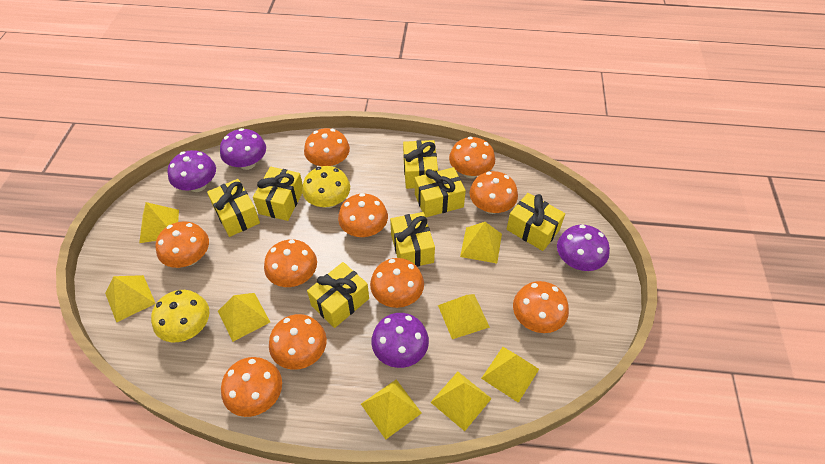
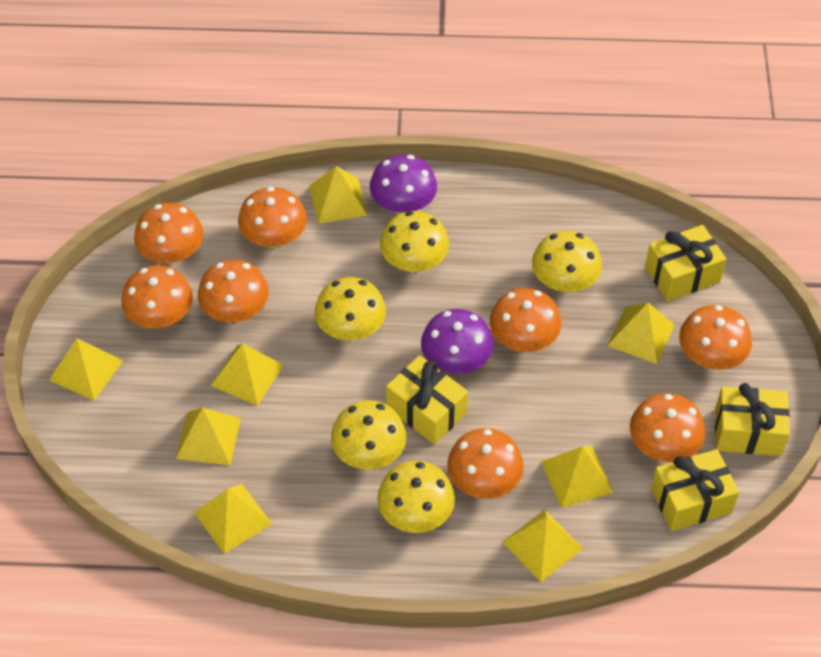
orange mushroom: [155,221,209,268] [221,357,282,417] [264,239,317,287] [269,314,327,370] [304,128,350,167] [338,193,388,237] [370,258,424,308] [449,137,495,178] [469,171,518,214] [513,281,569,333] = 10 -> [121,265,193,328] [134,203,204,264] [198,260,269,322] [238,187,307,248] [447,428,524,499] [490,288,561,352] [630,393,705,462] [679,305,752,370] = 8
purple mushroom: [167,150,216,192] [220,128,266,170] [371,313,429,368] [557,225,610,271] = 4 -> [370,154,437,214] [421,309,493,374] = 2
yellow gift: [207,179,260,237] [253,166,303,221] [307,262,369,328] [390,212,435,267] [403,140,438,189] [415,167,466,217] [506,193,565,251] = 7 -> [386,355,468,444] [645,225,726,301] [651,449,739,531] [715,383,790,456] = 4
yellow mushroom: [151,290,209,342] [302,166,350,208] = 2 -> [315,277,386,341] [331,400,406,470] [377,461,455,533] [380,211,449,272] [532,231,602,292] = 5

